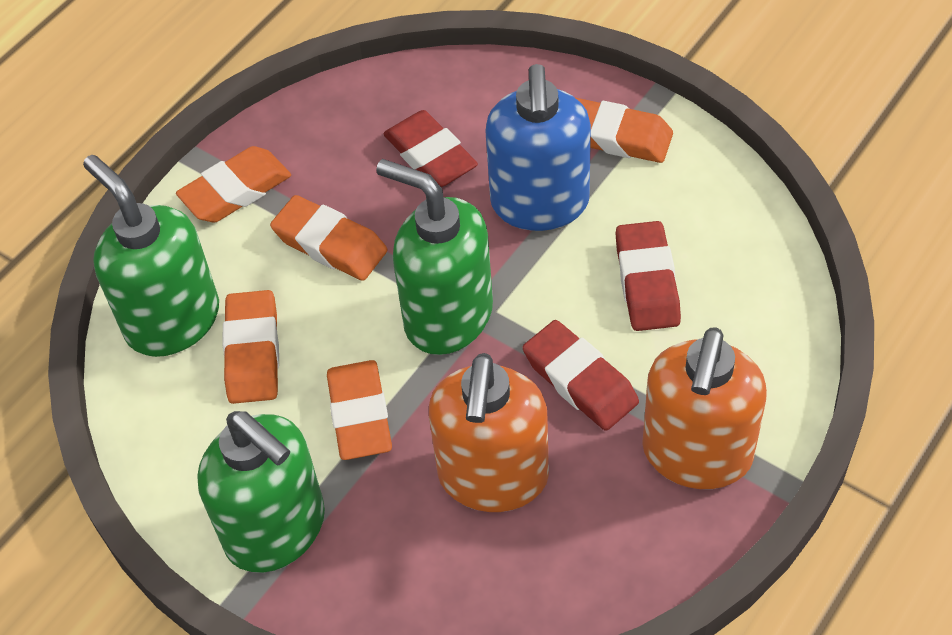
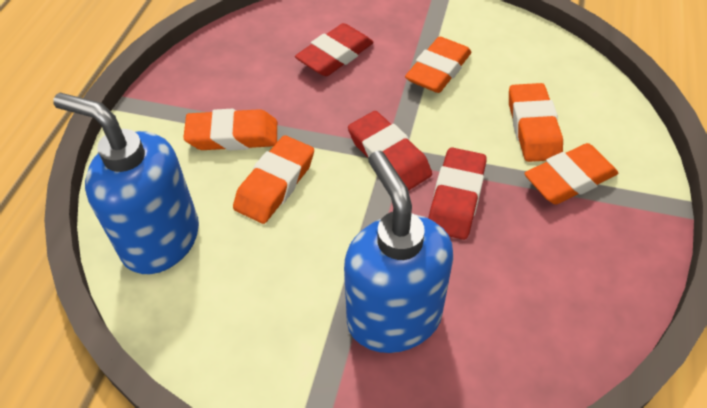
blue soap dispenser: [485,64,591,231] = 1 -> [53,93,199,274] [344,151,453,353] = 2
green soap dispenser: [83,155,219,357] [197,411,325,573] [376,159,493,355] = 3 -> none = 0
orange soap dispenser: [429,353,549,512] [642,327,767,489] = 2 -> none = 0

